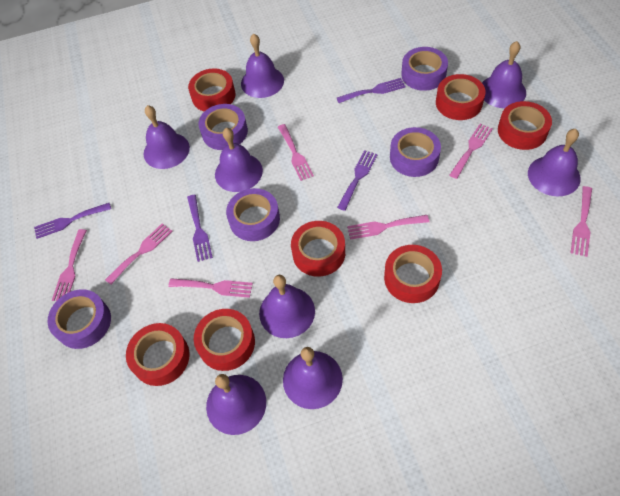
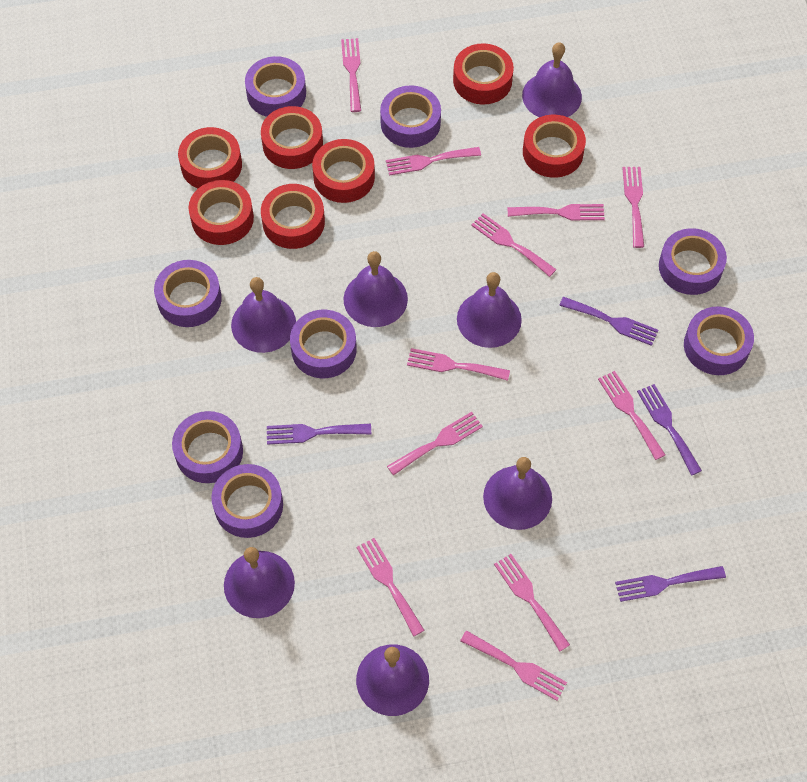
pink fork: [52,229,87,301] [105,223,173,285] [168,278,253,298] [278,124,314,181] [347,215,429,240] [450,124,493,179] [570,186,592,257] = 7 -> [341,38,361,112] [356,538,424,637] [386,147,481,176] [387,412,483,476] [407,348,510,381] [460,630,567,701] [471,213,557,277] [494,554,570,652] [507,204,605,221] [598,371,666,460] [622,167,644,248] = 11
purple bell: [144,105,190,169] [206,374,266,435] [215,128,263,192] [241,34,284,98] [259,275,315,338] [283,347,343,409] [482,41,526,108] [528,129,581,196] = 8 -> [224,547,295,618] [231,277,296,353] [344,251,408,327] [356,645,429,716] [457,272,522,348] [483,457,552,530] [522,42,582,117] = 7
purple tape: [47,289,111,349] [199,104,248,150] [226,188,280,241] [390,127,441,177] [401,47,448,91] = 5 -> [154,260,222,327] [172,411,243,483] [212,464,283,538] [245,56,306,117] [290,310,357,378] [380,85,441,148] [659,228,727,295] [684,306,754,375] = 8

